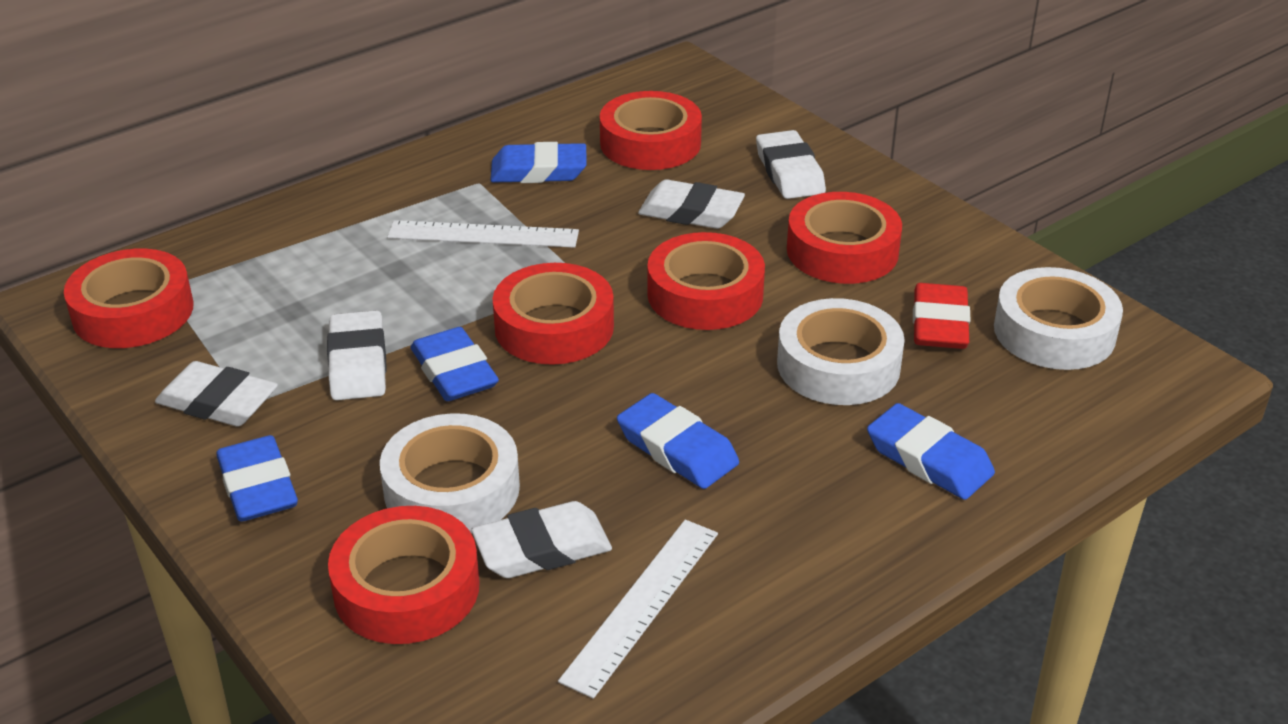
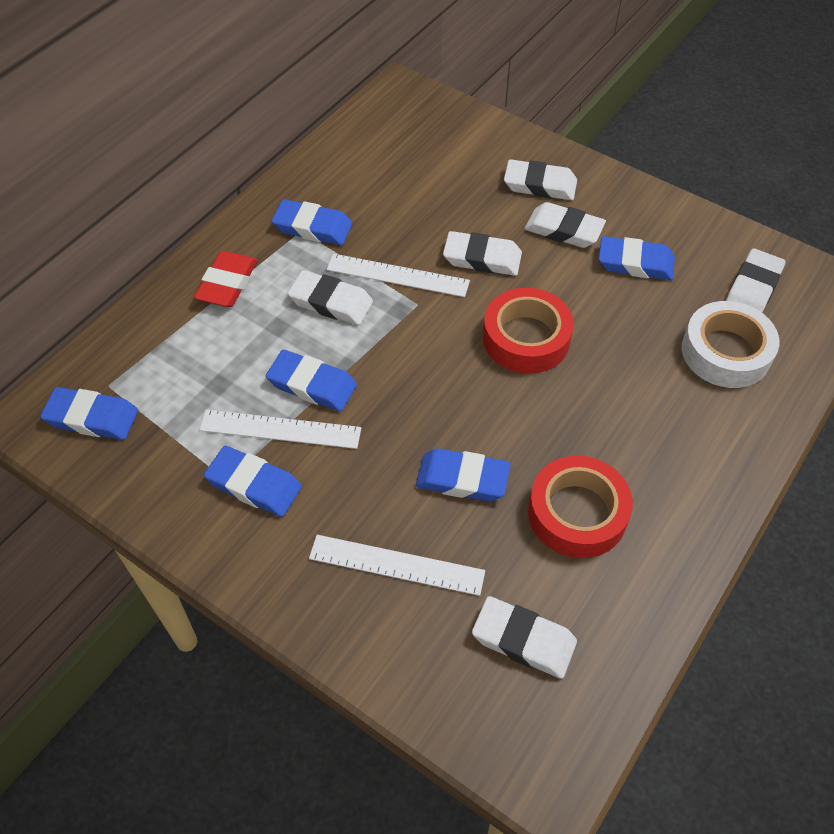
blue eraser: [217,435,298,522] [411,327,499,401] [490,142,587,183] [617,393,739,489] [867,403,995,500] = 5 -> [40,387,138,440] [204,446,302,517] [266,350,357,411] [272,199,352,245] [416,448,511,501] [599,236,675,280] = 6
red tape: [64,248,193,348] [328,506,480,644] [492,263,614,365] [600,91,702,170] [647,232,765,330] [787,192,902,284] = 6 -> [483,288,574,374] [528,455,633,558] = 2
white eraser: [155,361,278,427] [327,310,387,400] [471,501,612,578] [638,179,745,229] [756,130,826,199] = 5 -> [288,270,373,325] [443,231,522,276] [472,596,577,679] [504,159,577,200] [525,202,606,248] [725,249,785,313] = 6
white ruler: [387,220,579,248] [558,520,718,699] = 2 -> [200,410,361,449] [309,535,485,596] [327,254,470,297] = 3
white tape: [380,413,520,534] [777,298,905,405] [994,267,1123,370] = 3 -> [682,301,780,388] = 1

